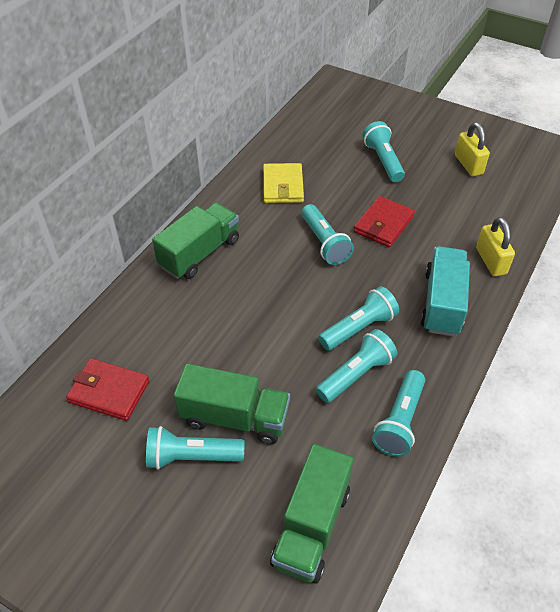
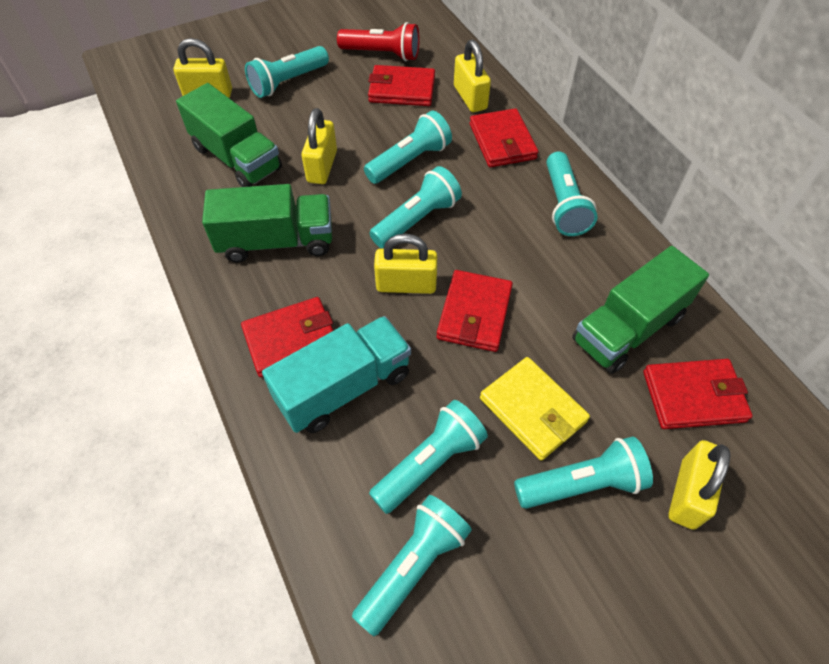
red flashlight: none = 0 -> [337,22,420,61] = 1
red wallet: [66,358,149,421] [354,196,415,247] = 2 -> [241,297,333,377] [368,65,435,106] [437,270,513,352] [470,108,538,167] [643,359,752,429] = 5
turquoise flashlight: [146,426,245,470] [301,204,354,265] [316,329,397,403] [318,286,399,351] [363,121,405,182] [372,370,425,457] = 6 -> [245,46,329,98] [352,495,472,636] [364,111,452,184] [369,400,488,514] [370,166,462,248] [514,436,653,509] [546,151,598,236] = 7
yellow padlock: [455,122,490,176] [476,217,515,276] = 2 -> [173,38,232,98] [301,108,337,184] [374,234,437,294] [454,40,491,112] [669,440,731,530] = 5

